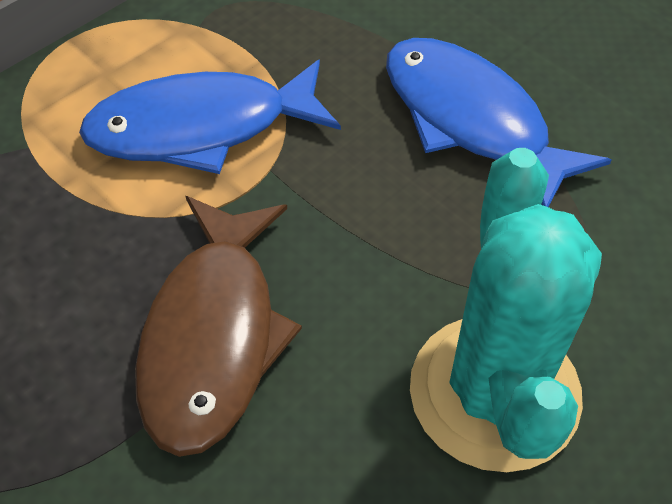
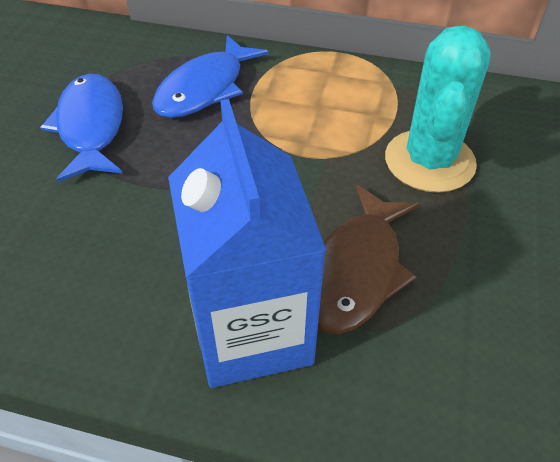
blue carton: none = 0 -> [168,99,326,388] = 1

